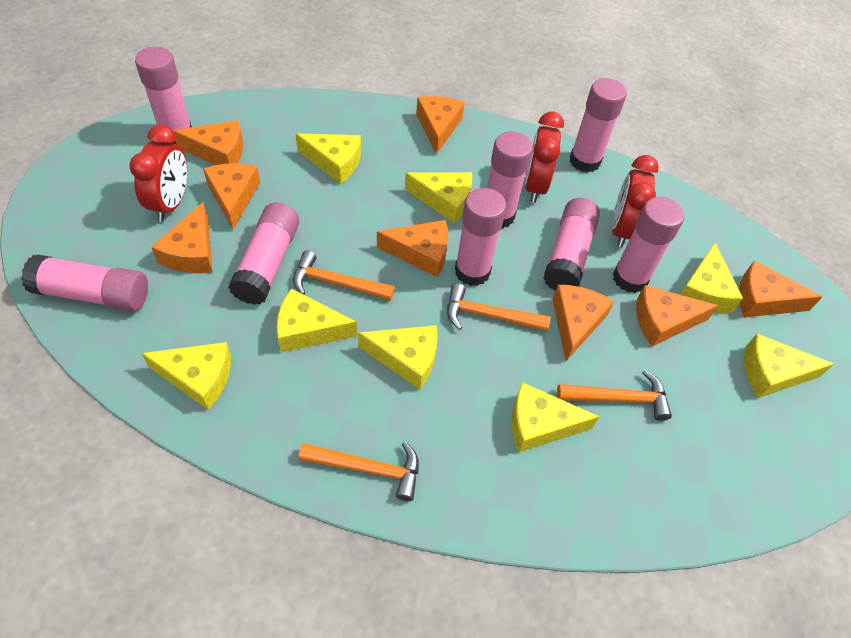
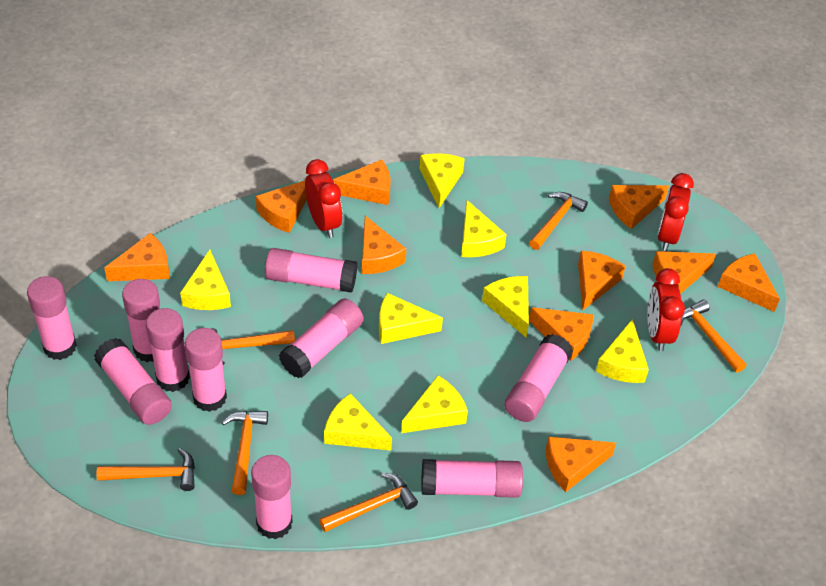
orange cheese: [152,202,212,273] [173,120,243,165] [203,163,260,230] [377,220,448,277] [416,96,465,155] [552,285,614,361] [636,285,718,346] [739,260,823,317] = 8 -> [104,233,170,281] [256,180,307,233] [333,160,390,205] [362,216,406,274] [529,307,594,361] [546,437,616,492] [578,251,626,311] [609,185,669,229] [652,251,716,294] [718,253,780,312] = 10
orange hammer: [293,251,395,301] [299,442,419,501] [447,283,551,331] [557,370,672,421] = 4 -> [97,448,195,491] [210,328,295,365] [222,411,268,495] [319,473,418,532] [529,192,588,250] [681,299,746,373] = 6
pink glue stick: [21,255,148,311] [135,47,192,144] [228,203,299,305] [455,188,506,286] [487,131,533,228] [543,198,600,291] [570,78,627,173] [613,197,684,293] = 8 -> [27,276,77,360] [94,338,172,425] [122,279,160,362] [146,308,190,392] [185,328,227,412] [251,455,292,539] [265,248,357,293] [279,299,364,378] [421,459,523,498] [505,334,573,422] = 10

